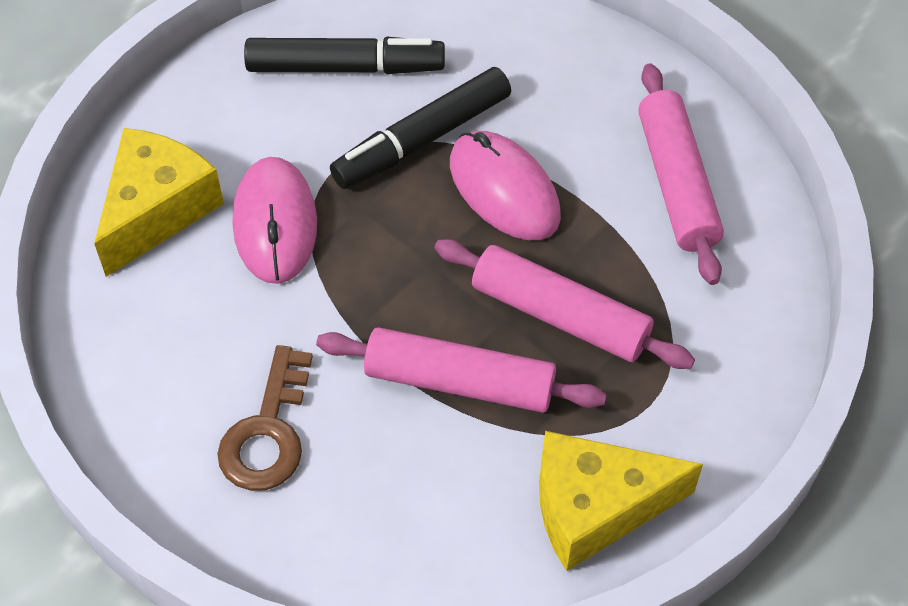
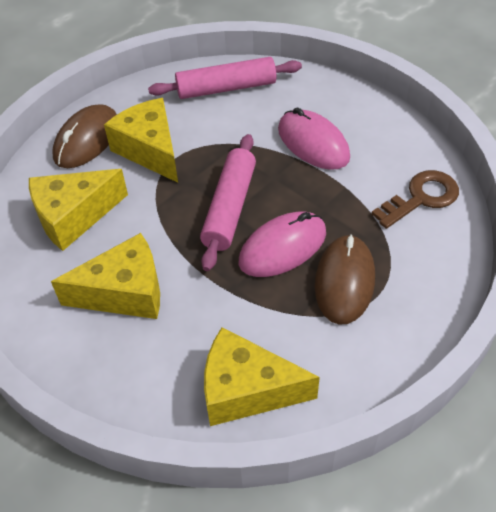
black marker: [244,37,445,74] [330,67,511,189] = 2 -> none = 0
brown mouse: none = 0 -> [53,104,117,168] [315,234,375,325] = 2
pink rolling pin: [316,327,606,413] [435,239,695,369] [638,63,724,285] = 3 -> [148,57,302,99] [200,134,256,271] = 2
yellow cheese: [94,128,224,277] [539,431,703,571] = 2 -> [29,169,128,251] [51,233,160,319] [104,98,178,183] [204,327,320,426] = 4

